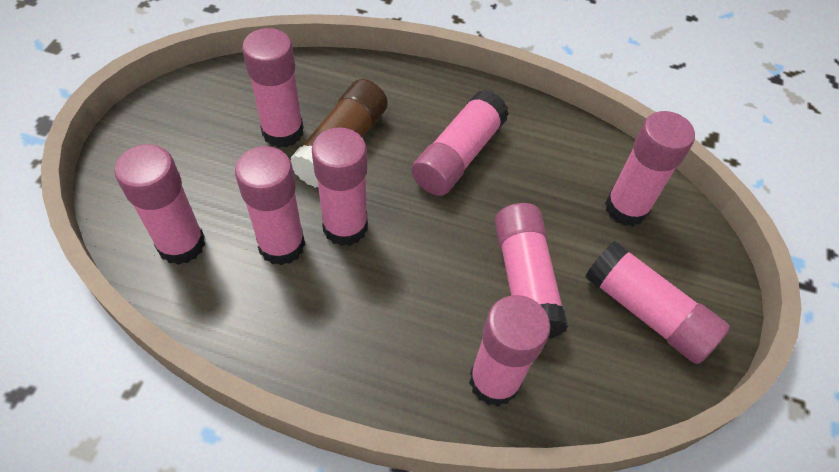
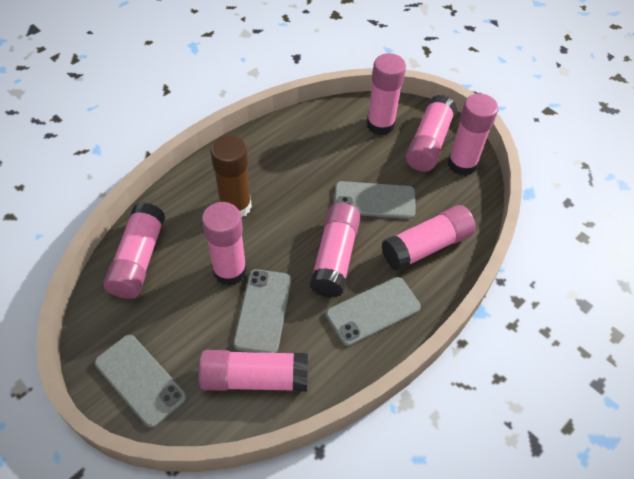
grey phone: none = 0 -> [95,335,186,428] [233,269,291,353] [326,277,421,346] [334,181,416,219] = 4
pink glue stick: [115,144,205,265] [235,146,305,265] [242,28,304,148] [312,127,368,246] [412,90,509,196] [469,295,550,406] [494,203,568,339] [585,241,730,364] [605,111,695,226] = 9 -> [104,202,165,299] [198,350,308,392] [202,202,247,286] [310,203,361,298] [366,53,406,135] [382,205,476,271] [406,95,457,172] [448,94,498,176] = 8

